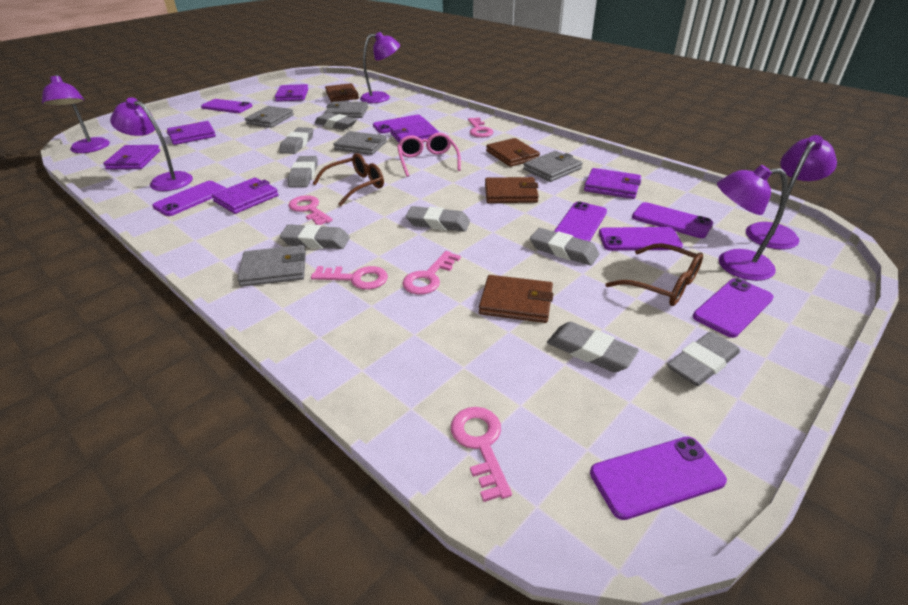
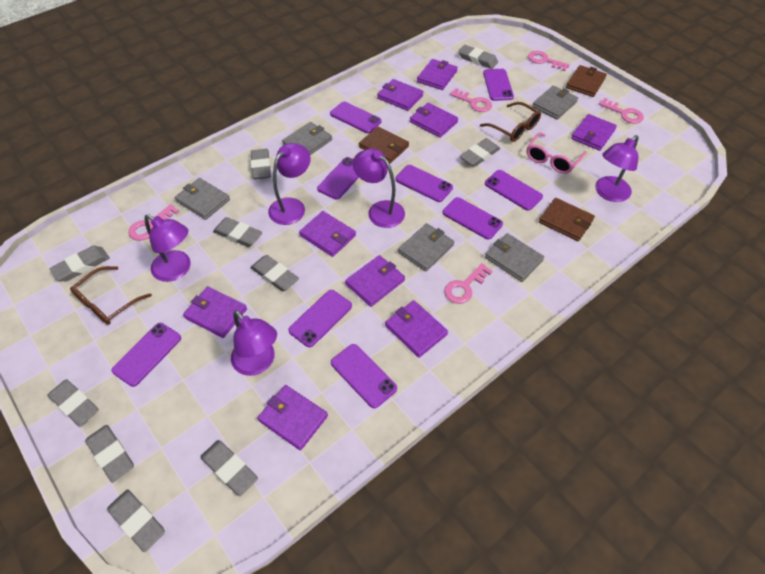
brown wallet: [325,83,359,102] [479,275,553,323] [485,177,539,203] [486,138,540,167] = 4 -> [359,126,409,163] [539,198,595,241] [566,65,607,97] = 3
grey eraser: [279,127,313,154] [280,224,350,249] [288,156,318,187] [314,113,357,130] [406,206,470,232] [530,228,599,266] [547,322,639,372] [667,331,740,386] = 8 -> [47,379,99,426] [49,246,110,281] [85,425,134,483] [107,489,165,552] [200,440,258,496] [213,217,262,247] [250,255,299,291] [251,149,271,180] [458,45,498,69] [460,138,500,167] = 10
purple phone: [152,181,226,216] [201,99,252,113] [373,115,427,133] [554,201,607,242] [590,436,727,520] [599,227,683,251] [632,202,713,238] [693,278,774,338] = 8 -> [111,323,181,387] [288,290,352,347] [317,157,359,200] [330,102,382,133] [331,344,397,408] [395,165,453,202] [443,197,503,239] [483,69,514,101] [485,170,543,211] = 9
purple wallet: [103,145,160,170] [167,121,216,145] [212,177,279,214] [275,84,308,102] [390,121,439,143] [584,168,641,199] = 6 -> [183,286,247,338] [257,385,328,450] [299,211,356,257] [345,255,405,307] [377,79,424,111] [385,300,448,358] [410,103,458,138] [417,59,458,90] [571,114,617,151] = 9

